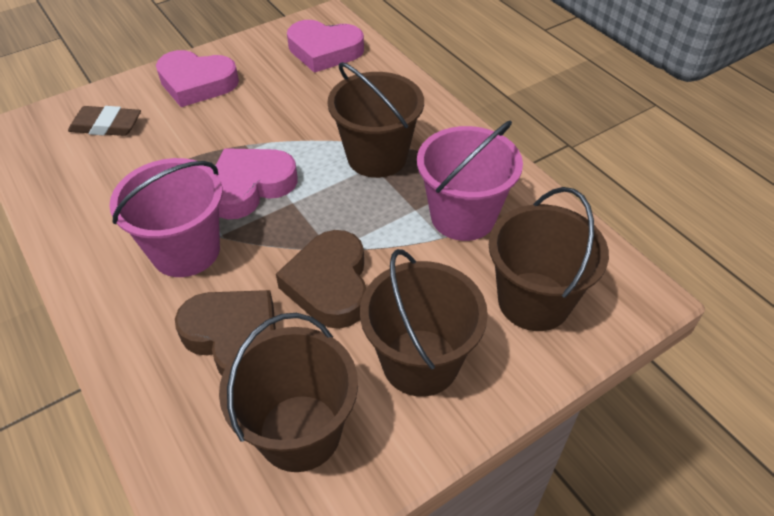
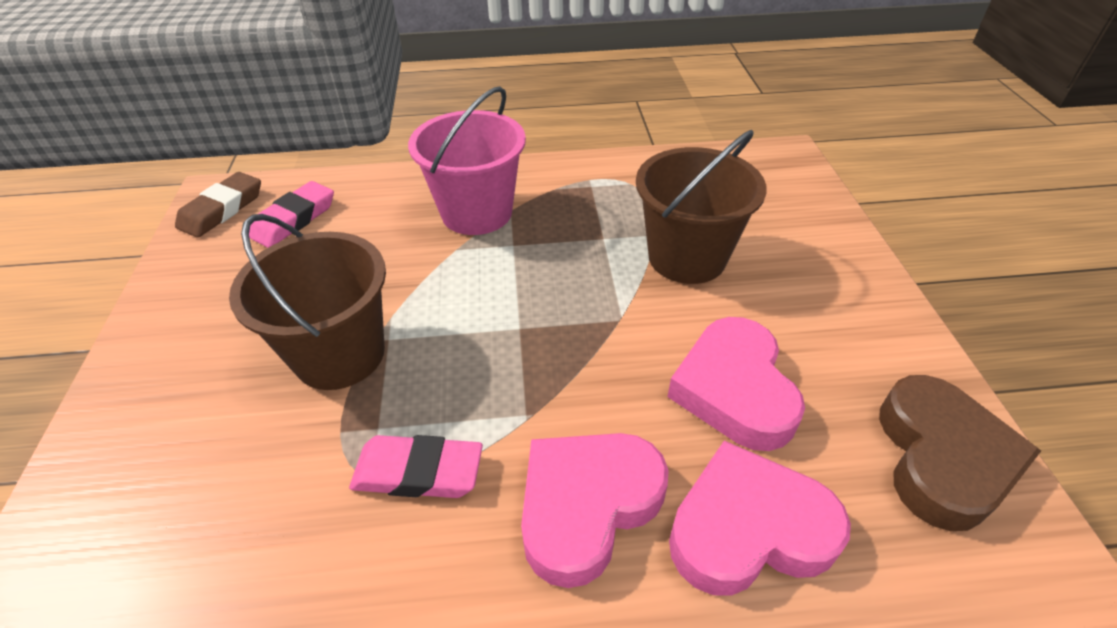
brown bucket: [219,313,358,472] [327,62,424,178] [360,249,488,397] [489,187,609,331] = 4 -> [229,214,386,390] [636,130,767,284] = 2
brown heart: [175,290,276,376] [276,230,366,329] = 2 -> [879,375,1041,531] = 1
pink bucket: [109,158,223,277] [417,121,523,241] = 2 -> [408,86,526,235] = 1
pink eraser: none = 0 -> [249,181,334,248] [349,435,483,498] = 2

